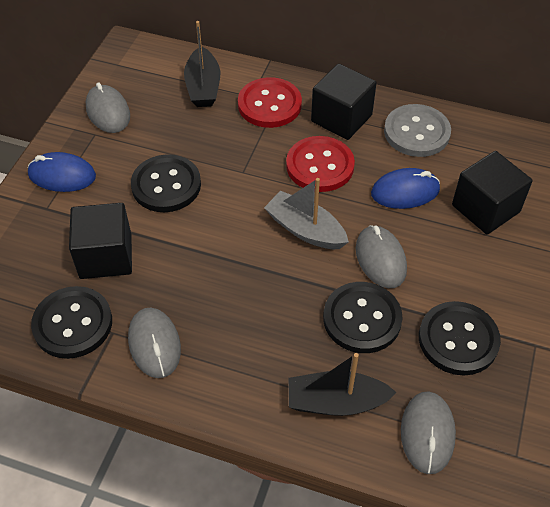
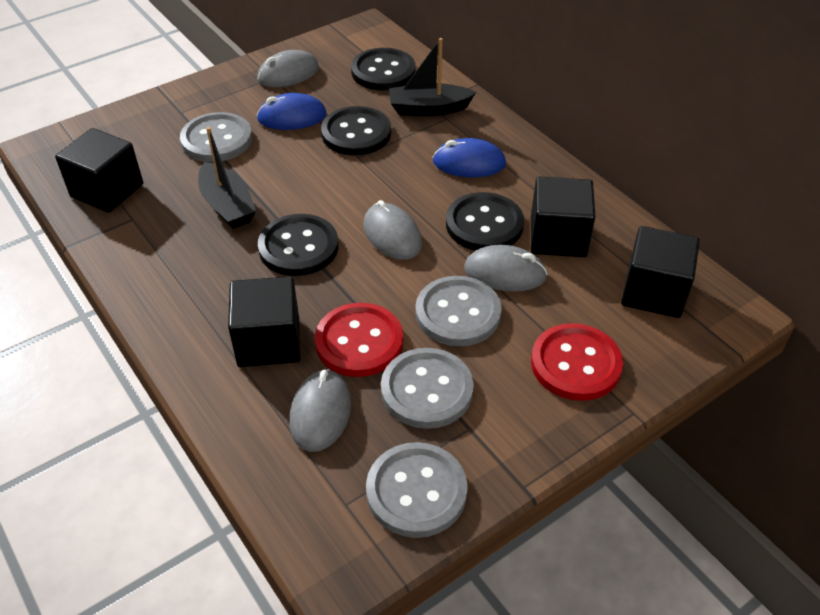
black cube: [69,203,132,279] [311,64,377,140] [452,151,533,235] = 3 -> [55,128,143,213] [228,276,300,367] [531,176,595,257] [621,226,700,318] = 4
grey boat: [264,178,349,249] = 1 -> none = 0
grey button: [384,104,451,157] = 1 -> [180,112,252,162] [366,442,468,538] [381,348,474,429] [415,276,502,346] = 4

